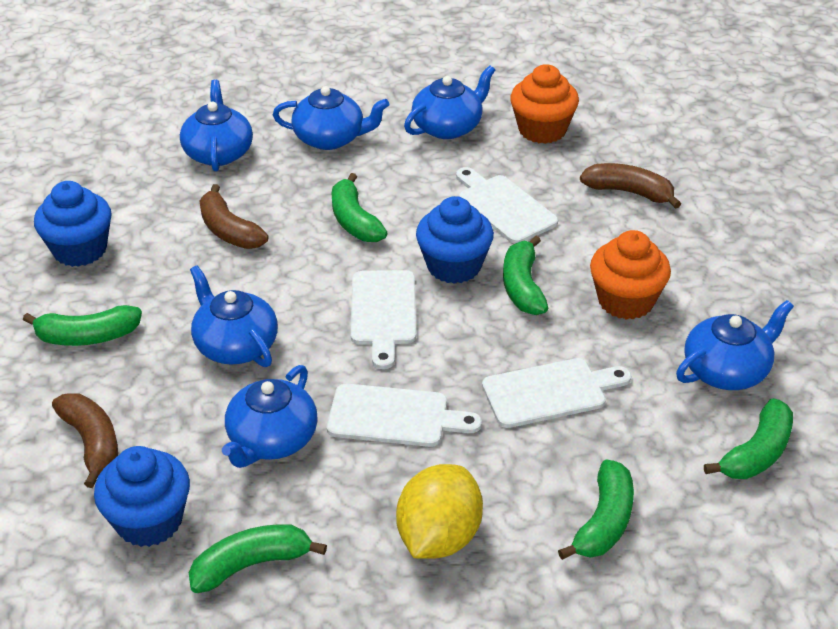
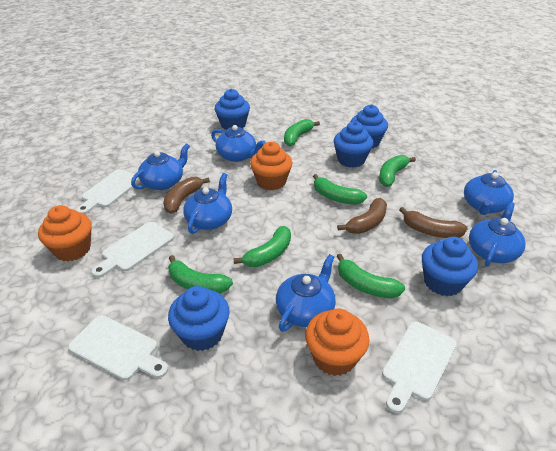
blue cupcake: [34,181,112,267] [94,446,190,547] [416,196,494,284] = 3 -> [168,286,230,351] [215,89,250,130] [334,121,373,168] [351,104,388,149] [422,237,478,296] = 5
orange cupcake: [510,64,579,144] [590,230,671,320] = 2 -> [38,205,92,262] [250,142,292,190] [305,309,369,376] = 3
yellow lemon: [396,464,483,559] = 1 -> none = 0

